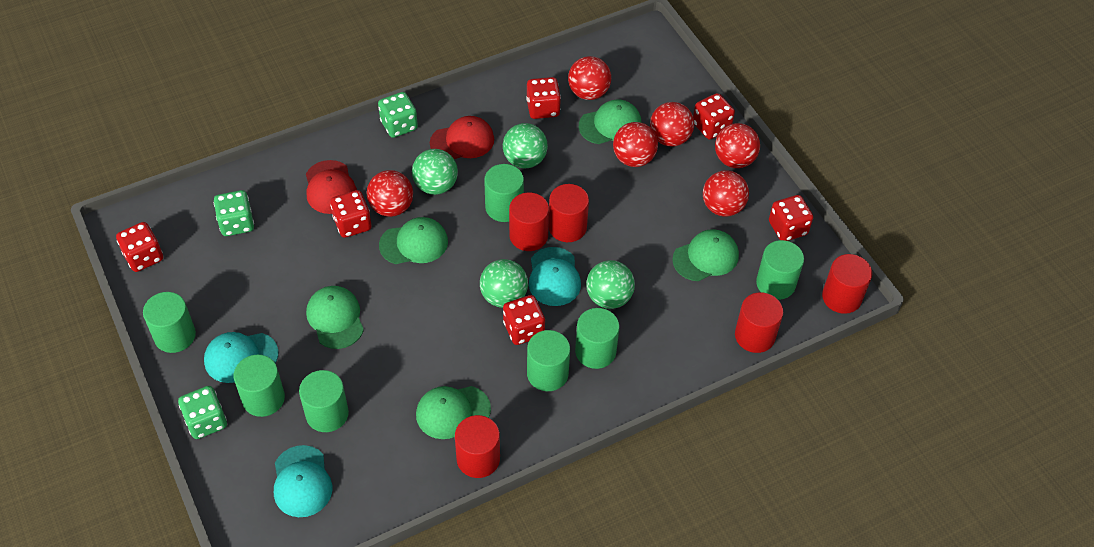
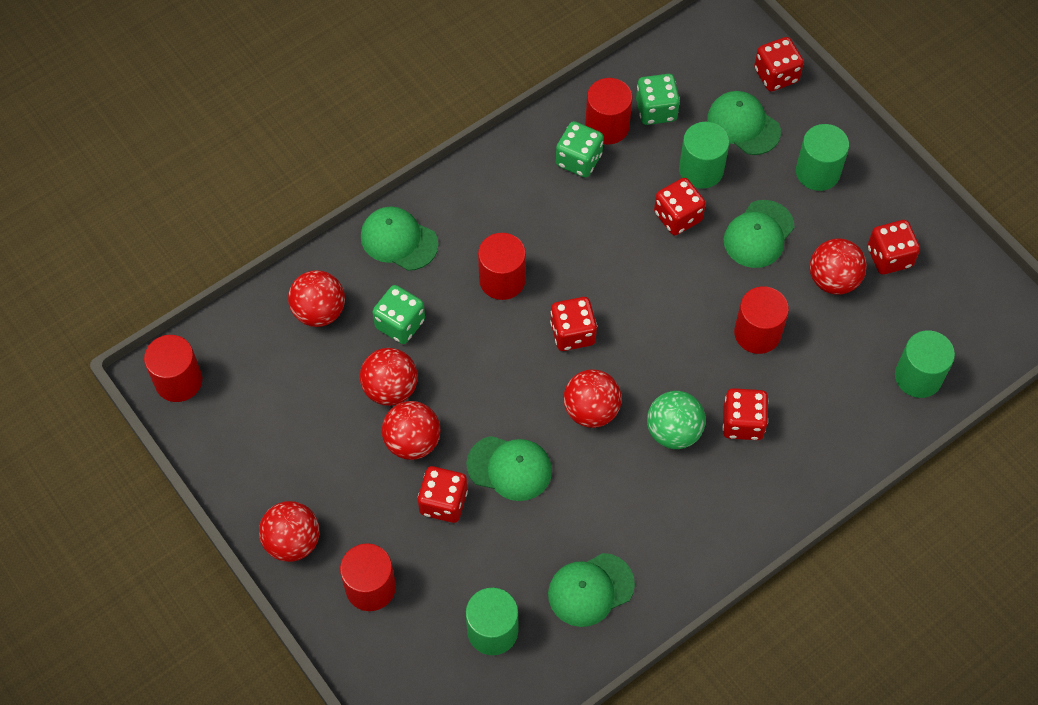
green ball: [412,149,458,195] [480,259,528,308] [503,123,548,168] [586,260,635,309] = 4 -> [647,391,706,449] = 1
green cylinder: [143,292,196,353] [234,355,285,417] [299,370,349,432] [484,164,524,222] [527,330,570,391] [575,308,619,369] [756,240,804,300] = 7 -> [466,587,518,655] [679,122,729,189] [796,124,849,191] [895,330,955,398] = 4
red cap: [306,160,357,214] [430,116,494,159] = 2 -> none = 0
turquoise cap: [204,332,278,383] [274,445,332,517] [529,247,581,306] = 3 -> none = 0

